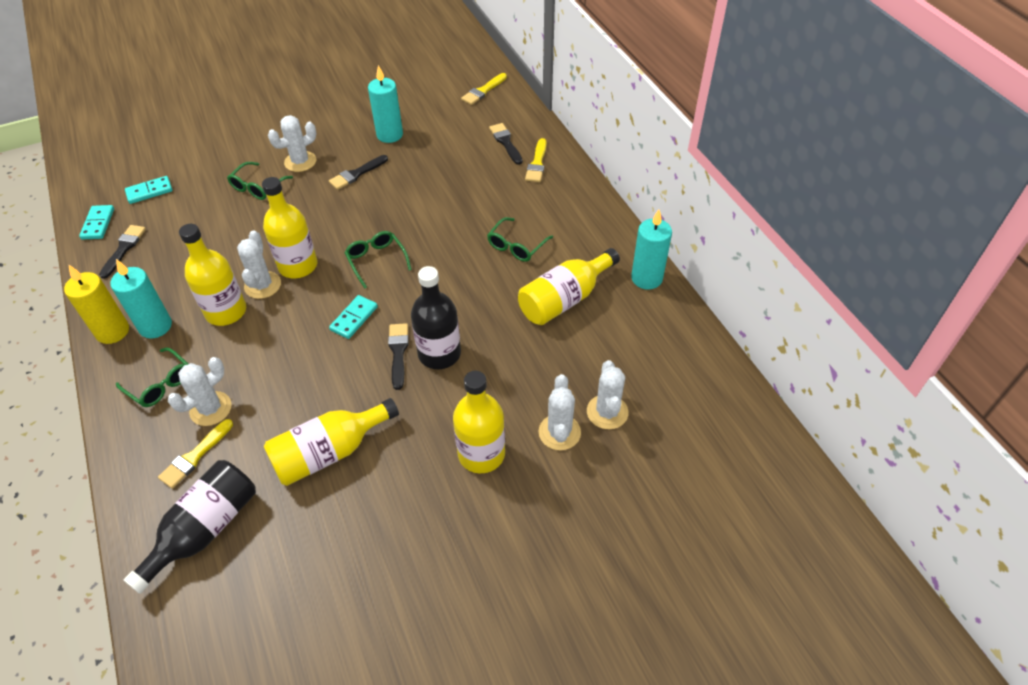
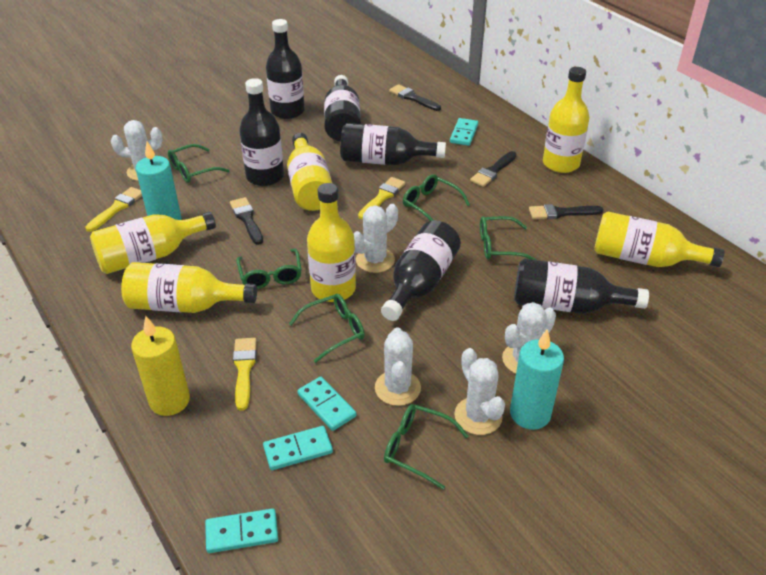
black bottle: [124,460,256,594] [411,266,461,369] = 2 -> [239,78,284,186] [266,19,305,119] [324,75,361,141] [340,123,446,165] [381,220,461,321] [514,259,649,314] = 6
green glasses: [116,347,188,407] [227,162,293,200] [344,231,412,288] [487,217,553,262] = 4 -> [168,144,229,183] [237,249,302,289] [289,294,365,363] [384,404,469,490] [403,174,470,221] [480,216,537,260] = 6
turquoise candle: [111,259,172,339] [368,65,403,143] [631,210,672,290] = 3 -> [136,142,182,220] [510,329,564,430] = 2
turquoise domino: [79,205,114,240] [125,176,173,204] [329,295,378,339] = 3 -> [205,508,278,553] [263,426,333,470] [297,377,356,431] [450,118,478,146] = 4
yellow bottle: [179,224,246,326] [262,177,317,278] [264,398,399,486] [453,371,505,473] [518,248,620,325] = 5 -> [90,212,216,274] [121,262,257,313] [287,133,332,211] [307,183,356,302] [543,67,589,173] [594,211,725,267] = 6

